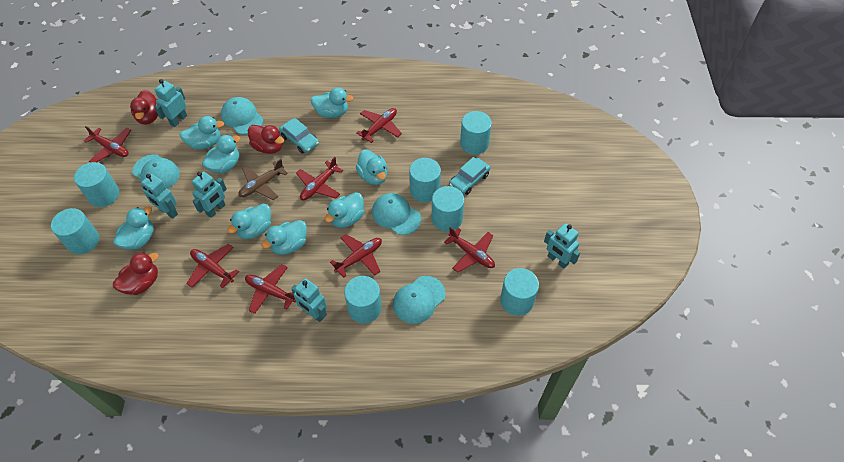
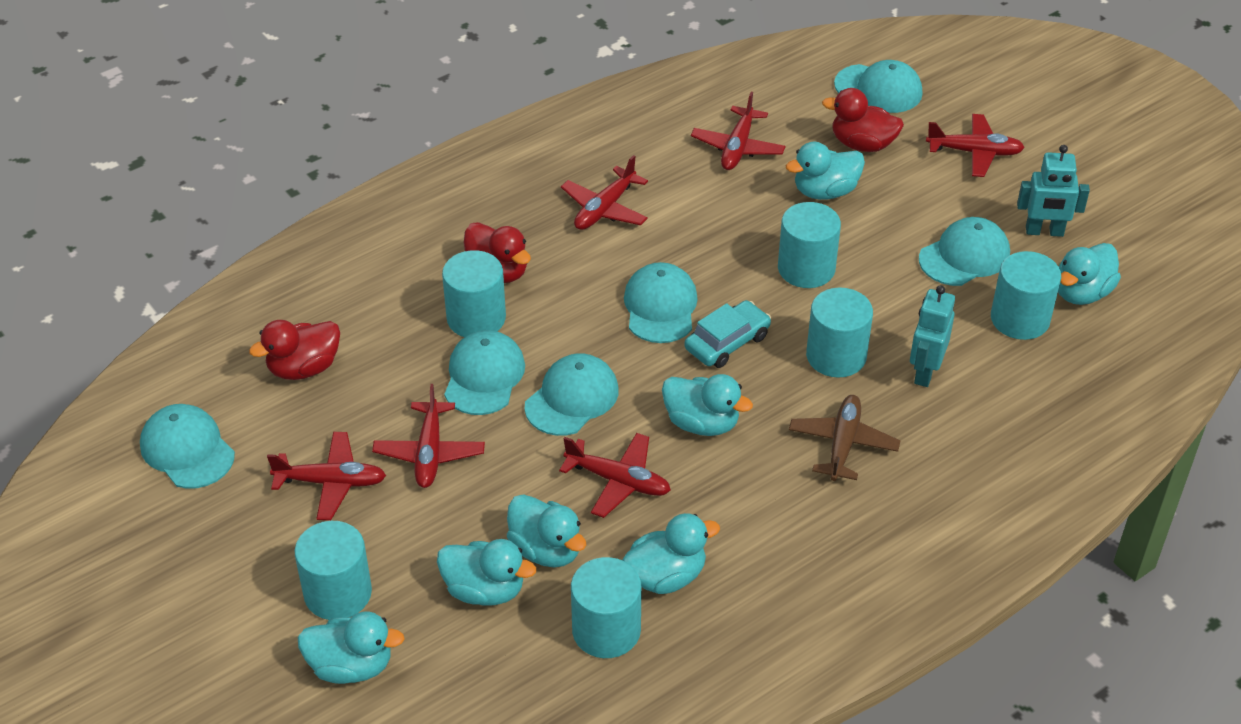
red plane: [84,126,131,162] [187,244,239,288] [245,264,296,314] [296,157,343,200] [330,234,382,278] [356,108,402,143] [444,227,495,273] = 7 -> [267,432,386,520] [372,384,485,488] [559,433,671,518] [561,155,648,230] [691,92,785,170] [926,114,1025,177] = 6
turquoise cap: [132,154,180,189] [221,97,263,134] [372,193,421,235] [393,276,446,324] = 4 -> [140,404,235,489] [444,330,525,415] [524,353,619,436] [624,262,698,343] [834,60,922,113] [919,217,1010,286] = 6
turquoise car: [279,118,319,154] [449,157,490,195] = 2 -> [685,300,771,368] = 1
turquoise cylinder: [51,208,99,254] [74,162,119,207] [344,276,382,323] [409,158,441,202] [432,186,464,232] [460,111,492,154] [500,268,539,316] = 7 -> [295,521,372,620] [442,250,506,337] [571,557,642,658] [778,202,841,288] [806,287,873,378] [991,251,1061,340] = 6
turquoise duck: [113,206,154,250] [180,116,224,150] [202,135,240,173] [227,203,271,239] [261,220,307,255] [311,88,354,118] [324,192,364,228] [356,150,387,185] = 8 -> [298,611,404,684] [437,539,536,606] [507,494,586,567] [622,513,720,594] [662,374,753,436] [786,142,865,200] [1058,243,1121,305] = 7
turquoise robot: [141,174,178,219] [154,79,187,127] [192,171,227,218] [291,278,327,322] [544,223,580,269] = 5 -> [910,285,955,387] [1017,145,1090,237] = 2

